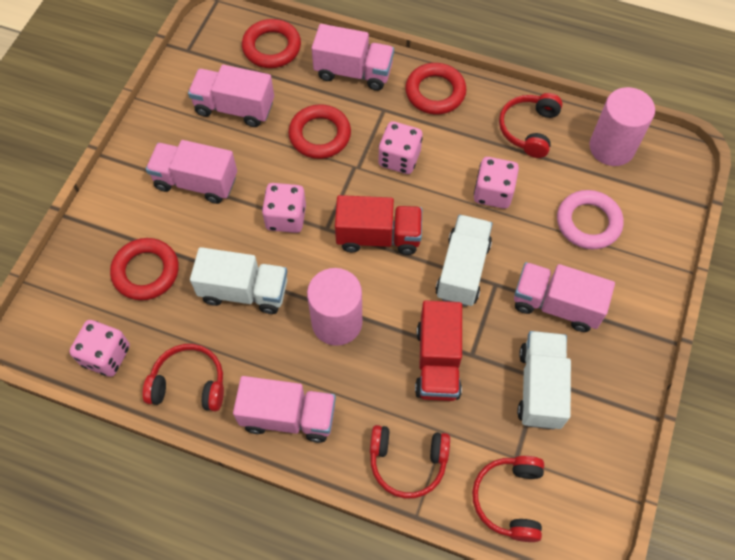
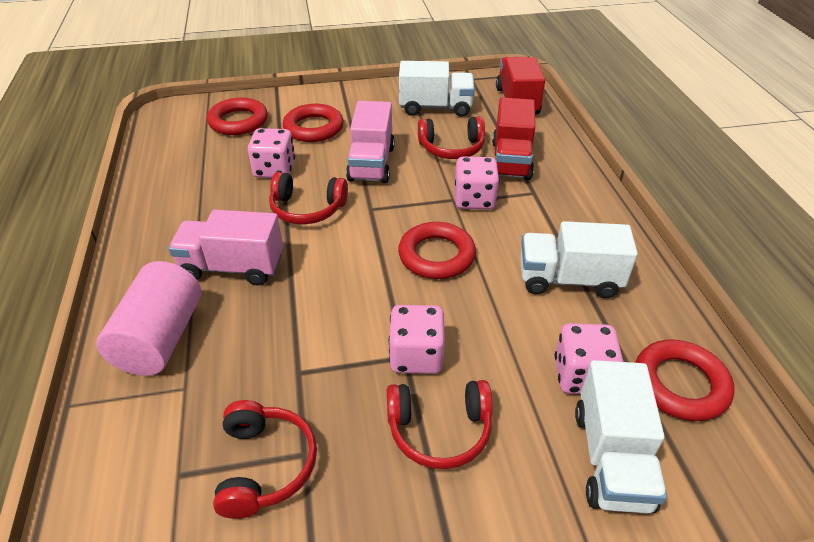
pink cylinder: [307,268,362,346] [589,87,655,166] = 2 -> [96,261,201,376] = 1
pink ring: [557,190,624,250] = 1 -> none = 0
pink truck: [146,140,237,204] [188,65,274,127] [233,376,336,443] [312,24,394,91] [514,262,615,332] = 5 -> [168,210,283,286] [346,101,395,183] = 2

